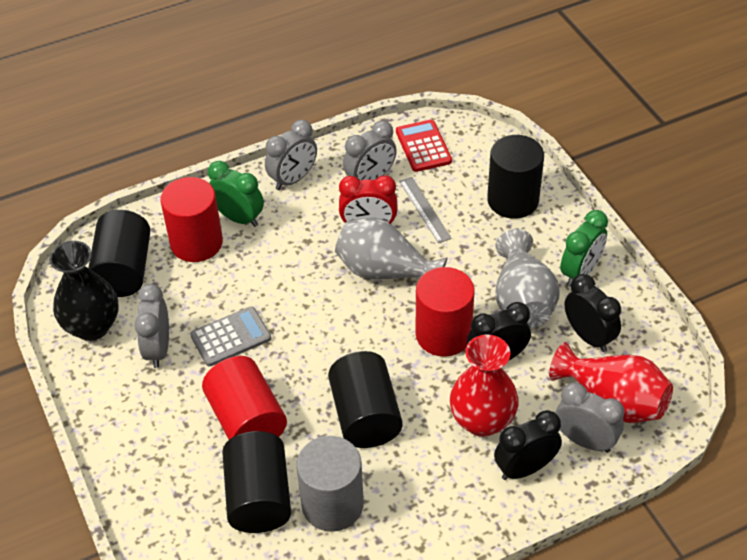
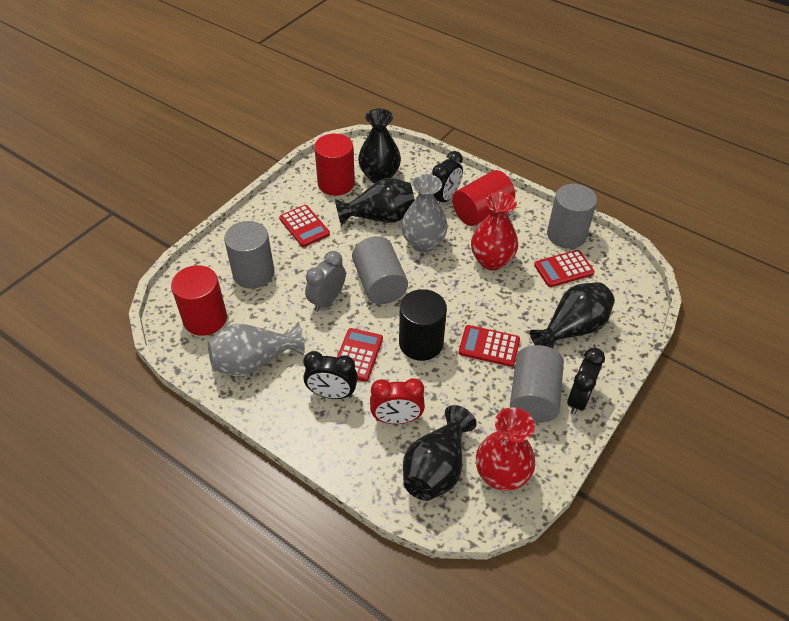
black cylinder: [88,210,151,297] [222,431,291,533] [328,351,403,448] [487,135,544,219] = 4 -> [399,289,447,361] = 1
black vase: [49,241,119,341] = 1 -> [335,178,415,226] [358,109,401,183] [403,405,477,501] [530,282,615,348] = 4
green clock: [208,161,264,227] [560,210,608,287] = 2 -> none = 0
grey calculator: [190,306,271,366] = 1 -> none = 0
grey clock: [134,284,169,368] [265,120,317,190] [343,121,397,180] [555,382,624,453] = 4 -> [305,251,346,312] = 1
grey cylinder: [296,436,364,532] = 1 -> [224,221,274,289] [352,236,408,304] [510,345,564,423] [547,184,597,249] = 4
grey ruler: [399,177,452,243] = 1 -> none = 0
red calculator: [396,120,452,172] = 1 -> [279,205,330,247] [337,328,383,382] [459,325,520,367] [534,250,594,287] = 4

